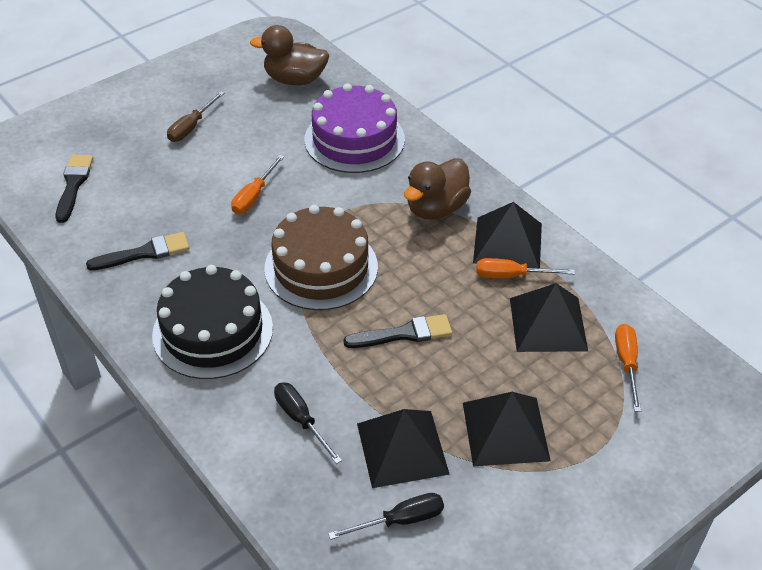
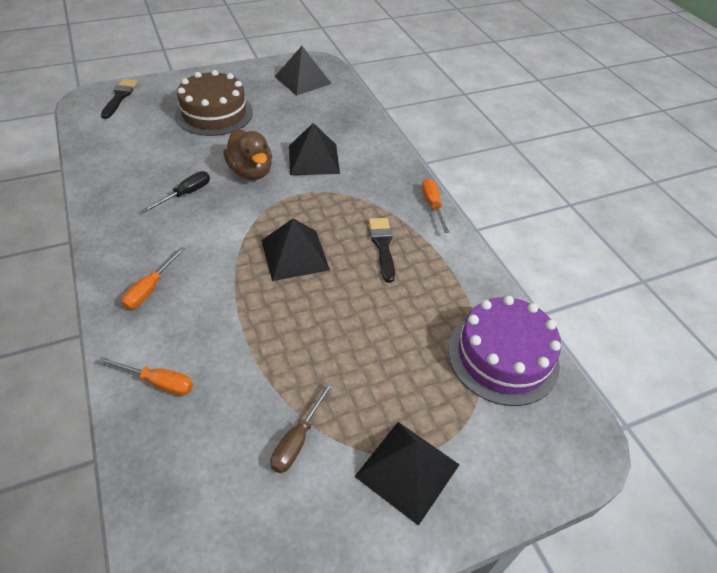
black brush: [56,155,93,223] [86,232,189,270] [343,314,452,348] = 3 -> [101,79,138,119] [369,218,395,283] = 2
black cake: [152,265,273,379] = 1 -> none = 0
black screwdriver: [274,382,342,464] [328,493,444,540] = 2 -> [143,171,210,212] = 1
brown duck: [250,25,329,86] [404,158,471,220] = 2 -> [223,129,272,180] = 1

